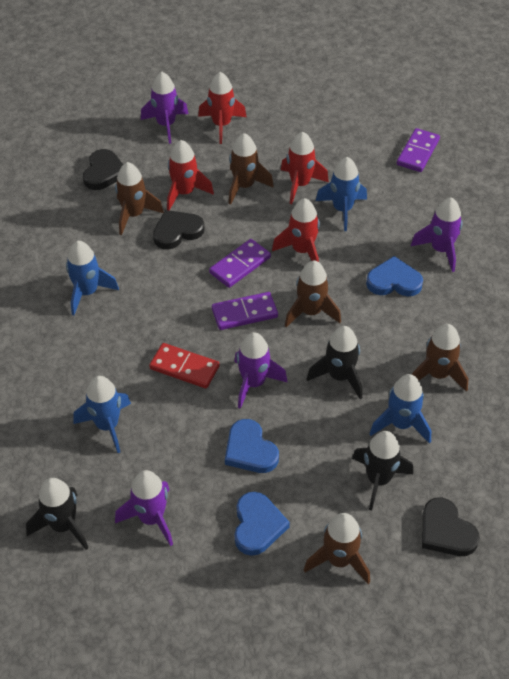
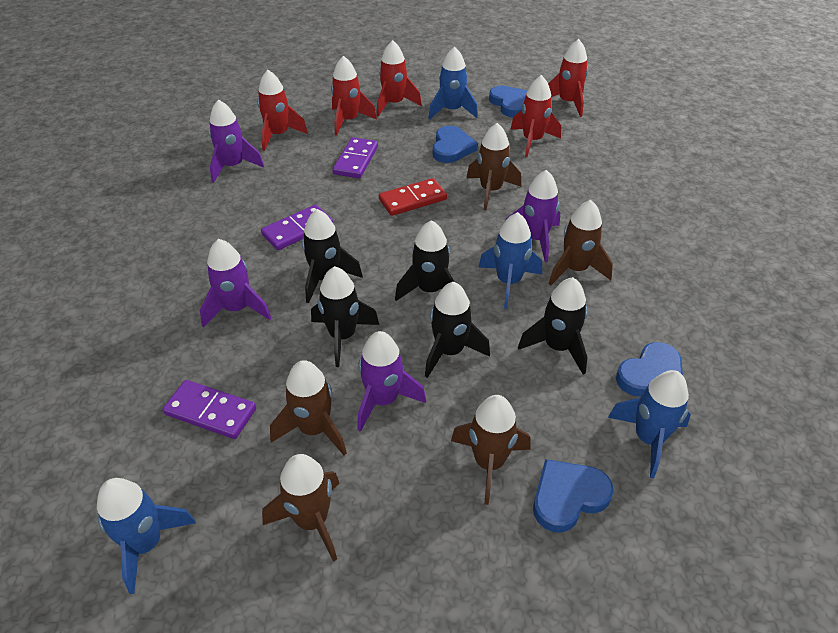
black heart: [83,149,123,190] [153,210,205,250] [422,497,480,556] = 3 -> none = 0
black rocket: [26,478,88,550] [307,326,362,399] [352,431,413,510] = 3 -> [302,209,363,303] [311,266,379,367] [395,220,454,301] [425,282,490,378] [518,277,588,374] = 5
blue heart: [225,419,279,473] [235,492,290,556] [366,256,423,296] = 3 -> [433,126,478,163] [489,86,528,117] [533,459,614,533] [616,342,683,397] = 4
red rocket: [167,140,214,210] [198,72,246,144] [272,198,320,262] [281,132,329,204] = 4 -> [257,70,308,151] [331,56,377,136] [377,40,422,117] [510,75,561,157] [548,39,588,117] = 5

